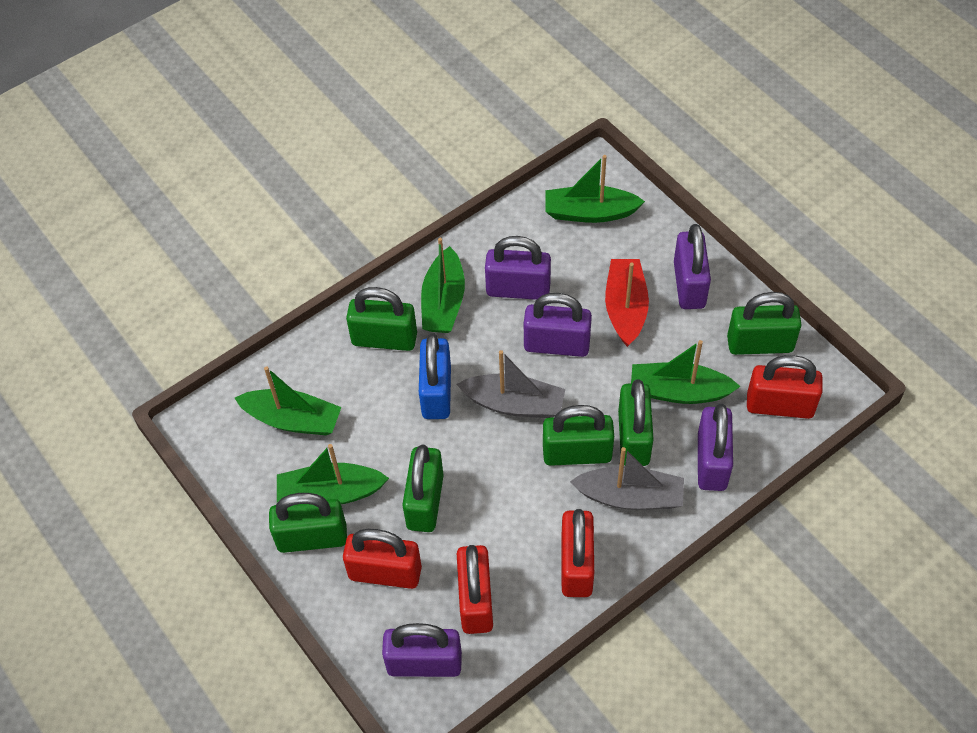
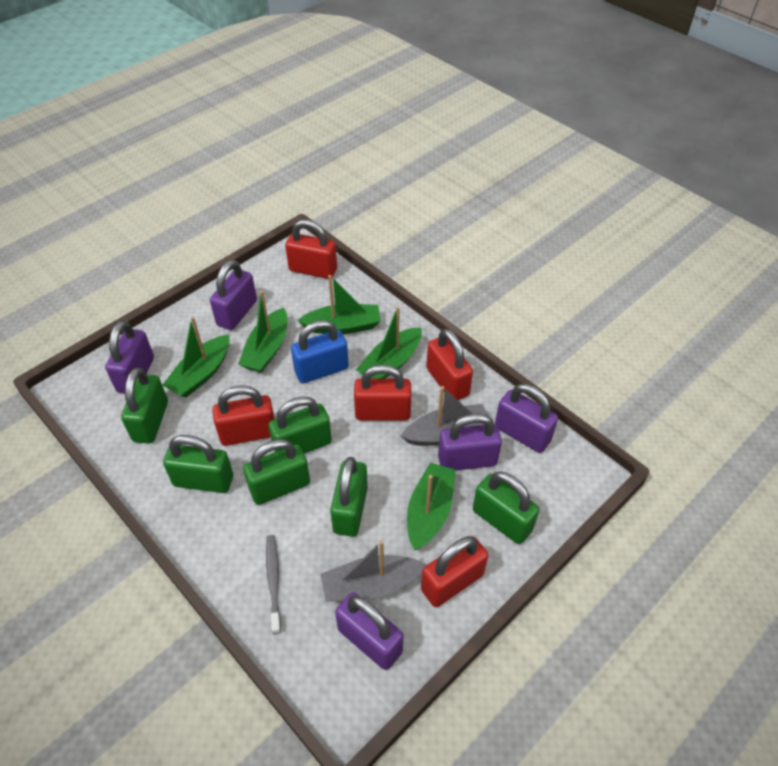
grey toothbrush: none = 0 -> [266,535,281,634] = 1
red boat: [605,259,649,347] = 1 -> none = 0
red padlock: [343,529,422,589] [457,545,493,634] [561,509,594,597] [747,355,823,419] = 4 -> [212,385,275,446] [285,220,337,279] [354,364,411,421] [421,536,488,607] [426,329,473,400] = 5

